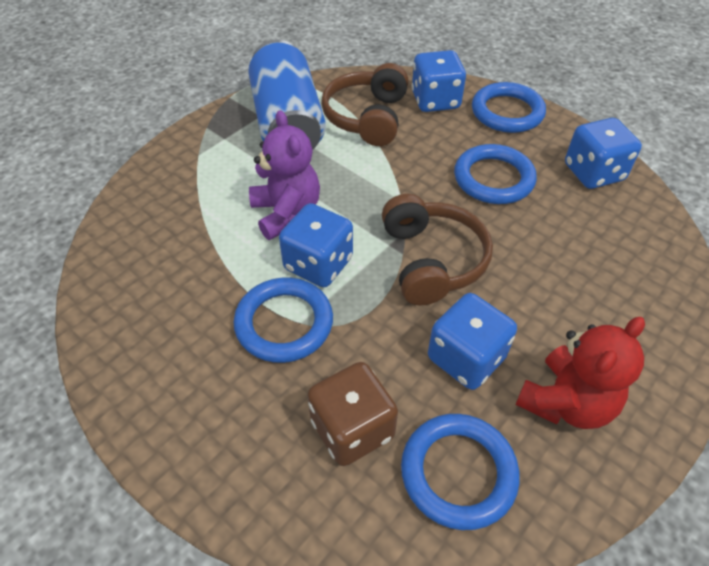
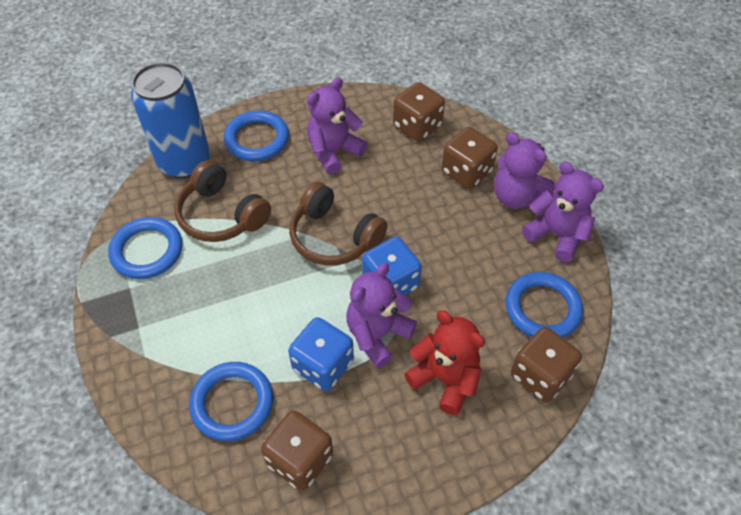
blue dice: [279,203,353,287] [412,50,466,112] [428,293,517,390] [565,118,642,189] = 4 -> [288,317,354,391] [362,237,422,296] = 2
brown dice: [307,362,398,466] = 1 -> [261,410,333,491] [393,82,445,142] [442,127,498,189] [511,327,582,402] = 4
purple teddy bear: [249,110,320,240] = 1 -> [307,78,367,174] [346,263,417,368] [494,132,556,209] [522,162,604,262] = 4

